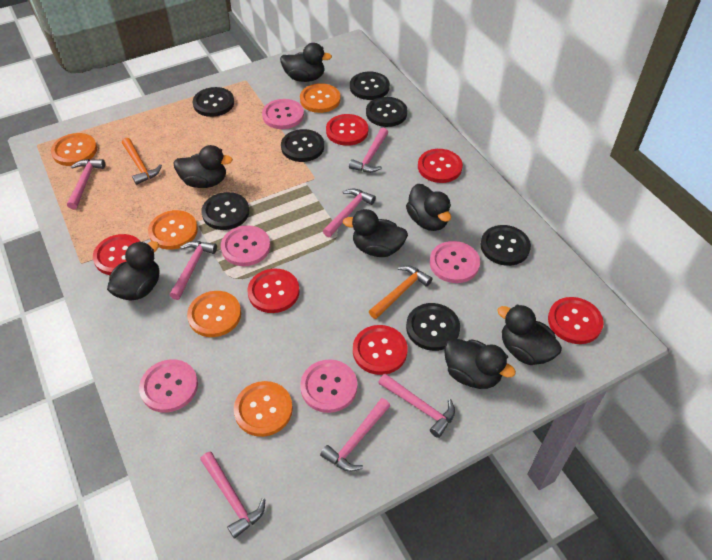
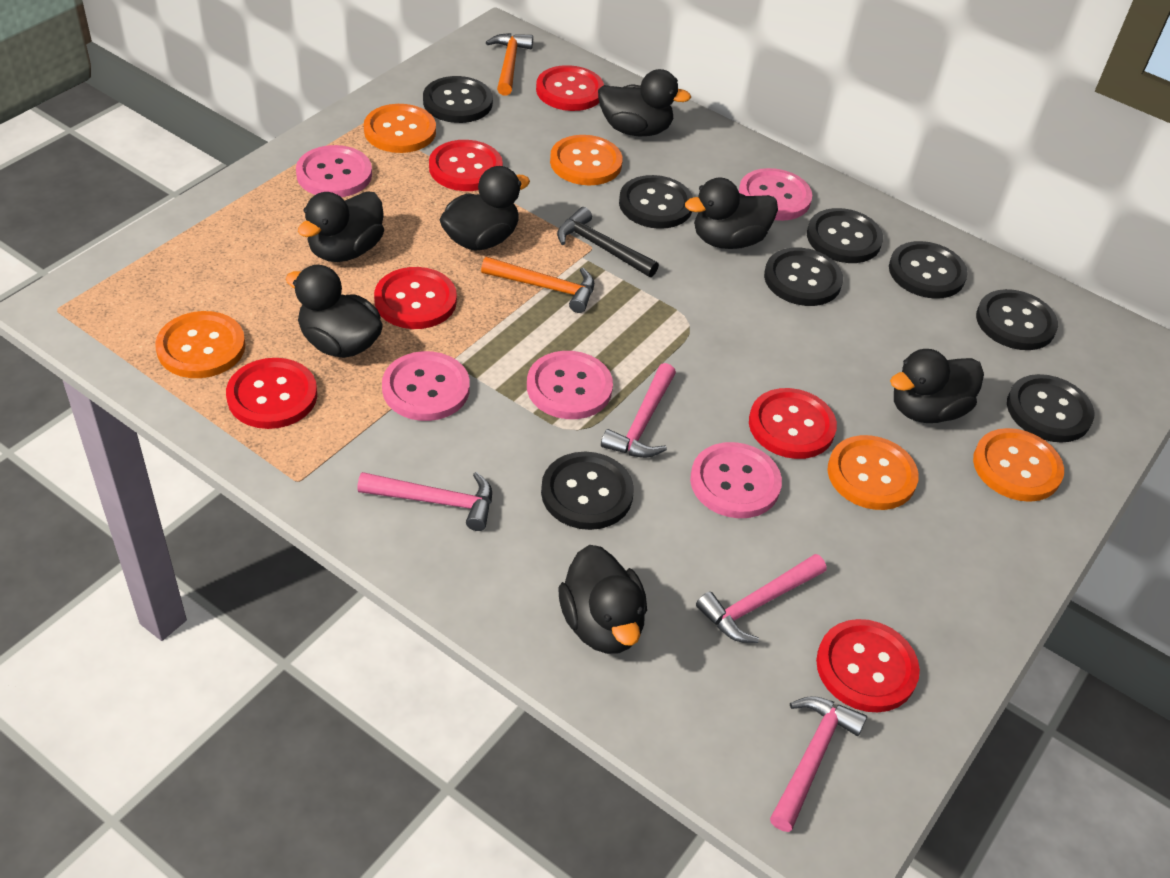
black button: [193,87,234,117] [201,192,249,230] [281,129,324,162] [350,72,390,100] [366,97,408,127] [406,303,460,351] [481,225,531,266] = 7 -> [423,76,493,123] [541,452,634,530] [619,175,693,229] [764,248,843,306] [807,208,883,263] [889,241,968,299] [976,289,1058,350] [1007,374,1094,443] = 8
black hammer: none = 0 -> [557,207,659,277] = 1
pink hammer: [67,159,105,209] [170,241,217,300] [200,452,265,539] [320,398,390,472] [323,189,376,237] [349,128,388,173] [378,374,455,438] = 7 -> [357,472,492,531] [601,363,676,458] [696,554,826,643] [770,696,867,832] = 4

